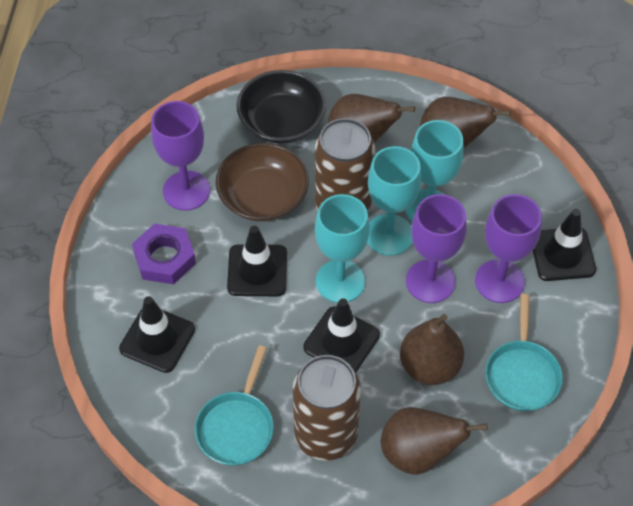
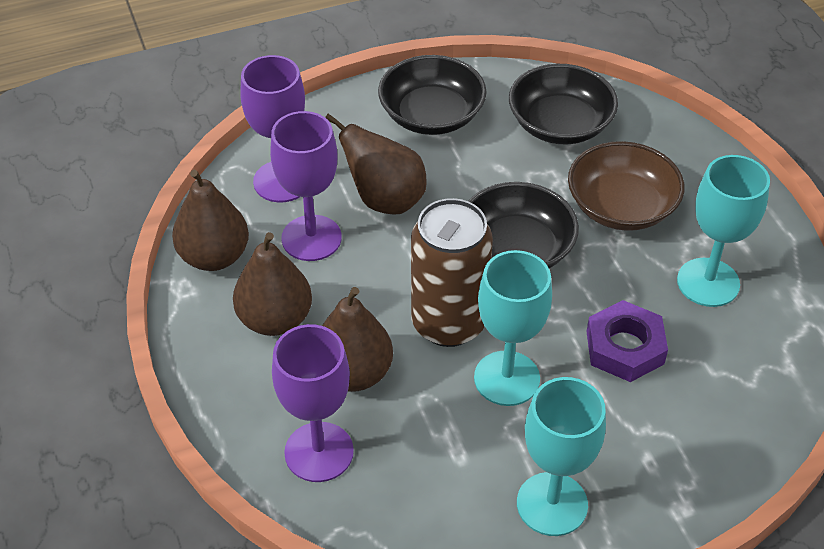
black bowl: [237,70,326,143] = 1 -> [378,55,487,135] [469,182,579,268] [509,64,618,144] = 3
black traffic cone: [119,296,195,373] [227,226,287,296] [303,299,380,373] [533,209,596,281] = 4 -> none = 0
brown can: [292,355,361,461] [315,118,375,213] = 2 -> [411,198,493,347] = 1
turquoise pan: [195,346,274,466] [485,294,563,411] = 2 -> none = 0

